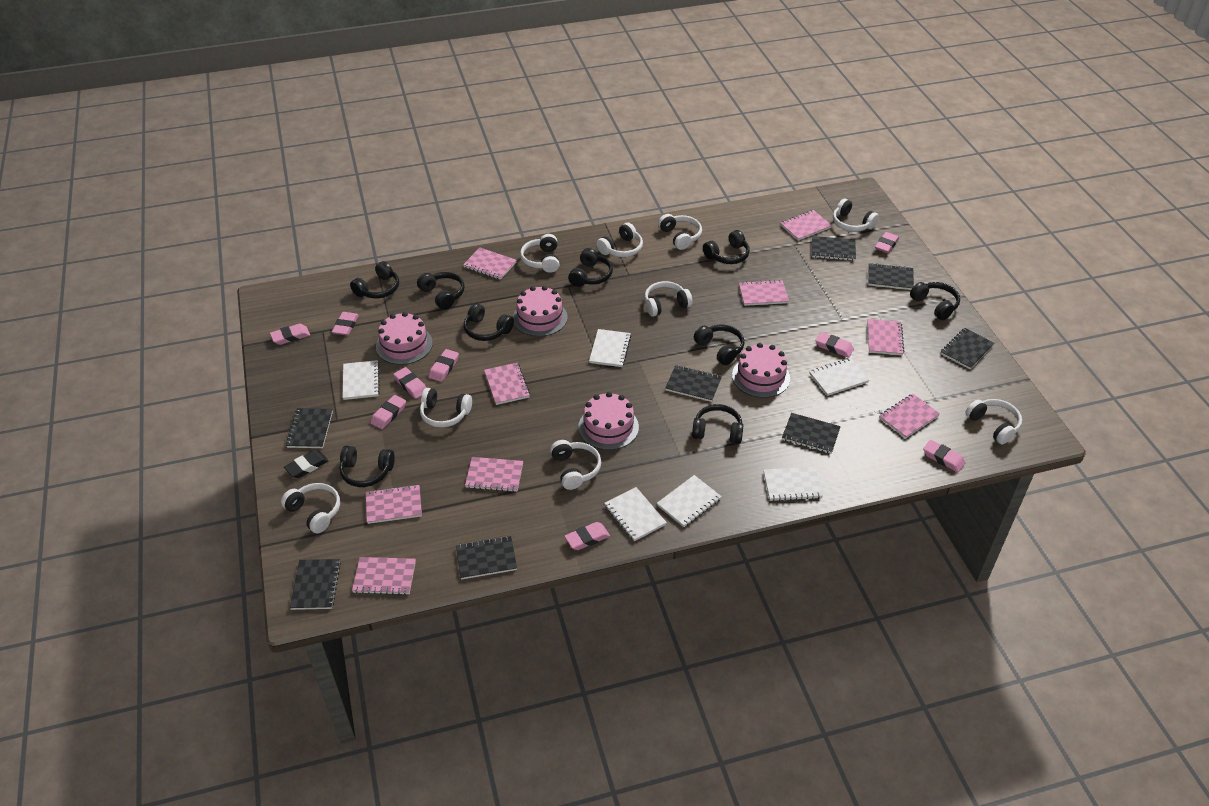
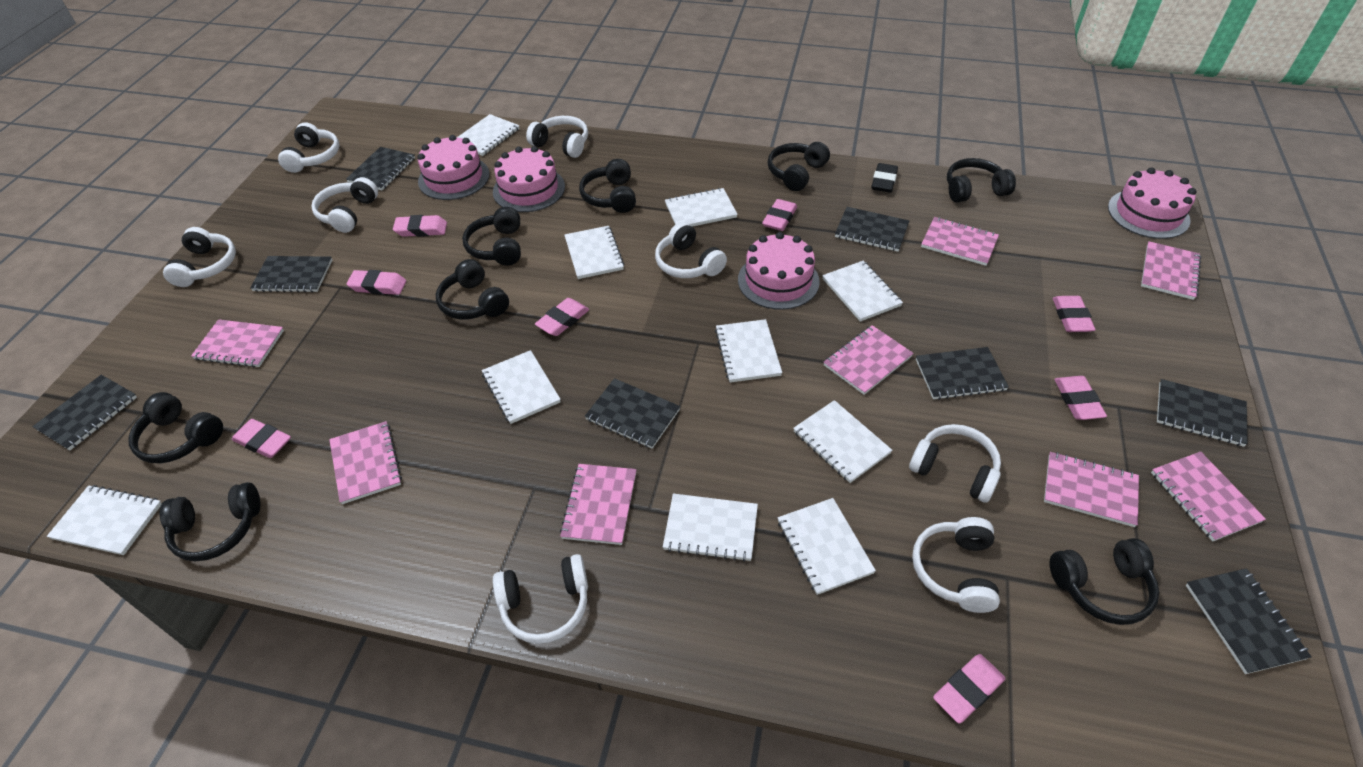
black headphones: [340,446,395,487] [350,261,399,298] [417,272,465,310] [464,303,514,341] [568,248,613,287] [692,404,743,444] [694,325,745,365] [703,230,750,264] [910,282,960,320] = 9 -> [128,392,223,463] [159,482,260,561] [436,259,509,319] [462,207,521,266] [579,159,636,213] [768,142,830,191] [947,158,1016,203] [1050,538,1159,625] = 8
pink eraser: [270,324,310,345] [332,312,359,335] [370,395,406,429] [393,367,426,399] [429,349,459,382] [565,522,610,550] [815,332,854,358] [875,232,899,253] [923,440,965,472] = 9 -> [232,419,291,458] [347,270,406,295] [393,215,447,237] [535,298,589,336] [762,199,797,231] [933,654,1005,723] [1052,296,1096,332] [1054,376,1107,420] = 8
pink notebook: [352,557,416,595] [366,485,422,524] [463,247,516,280] [465,457,523,492] [484,363,530,405] [739,280,789,306] [780,210,832,241] [867,319,904,355] [879,394,940,438] = 9 -> [191,319,284,367] [329,421,402,504] [560,464,636,545] [824,325,913,395] [921,217,999,266] [1044,452,1139,527] [1141,241,1201,300] [1151,452,1266,541] = 8
white headphones: [281,483,340,533] [420,388,472,428] [520,234,560,273] [550,440,602,490] [596,223,643,257] [645,281,693,317] [658,214,702,250] [833,198,879,232] [965,399,1022,444] = 9 -> [163,227,236,287] [278,122,339,173] [311,177,378,233] [493,554,588,644] [526,116,588,158] [655,222,727,278] [909,424,1001,503] [912,517,1000,613] = 8
white notebook: [343,360,380,400] [589,329,631,367] [604,487,667,541] [657,475,722,527] [764,467,823,501] [809,358,869,396] = 6 -> [47,485,162,555] [457,114,520,156] [482,350,561,424] [564,226,624,279] [663,493,758,562] [665,188,737,227] [715,319,782,382] [778,498,876,595] [793,400,892,483] [822,261,903,322] = 10

